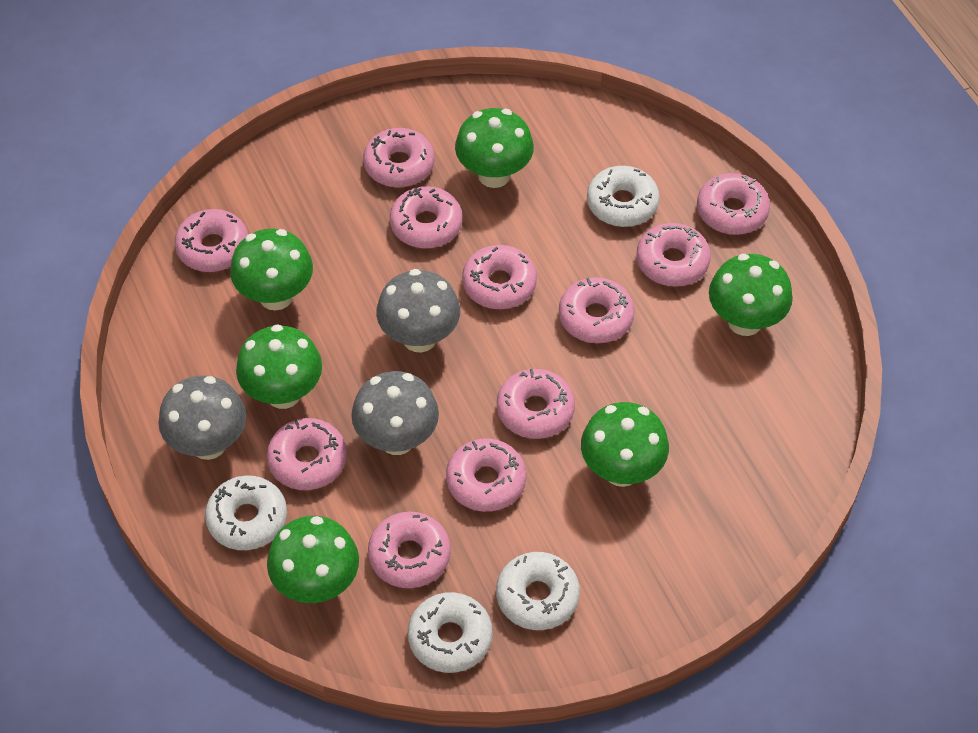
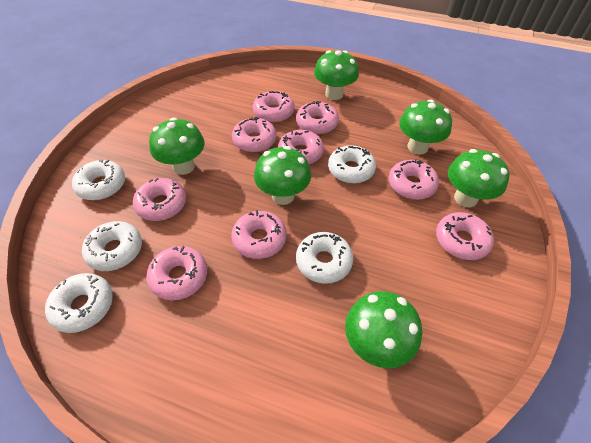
grey mushroom: [158,376,246,460] [351,371,439,455] [376,269,460,353] = 3 -> none = 0
pink donut: [175,209,248,272] [267,418,347,490] [363,128,435,188] [368,512,451,588] [390,186,463,248] [446,439,526,512] [462,245,537,309] [497,369,575,439] [559,277,635,343] [636,223,711,287] [697,173,770,235] = 11 -> [133,178,186,221] [146,246,207,300] [231,210,287,259] [232,117,277,152] [253,91,295,123] [278,130,324,164] [296,101,339,134] [389,159,439,200] [436,212,494,260] = 9
white donut: [205,475,287,550] [408,592,493,673] [496,552,580,630] [587,166,660,227] = 4 -> [45,273,113,333] [72,159,125,200] [82,221,142,271] [296,232,353,284] [328,145,376,184] = 5

